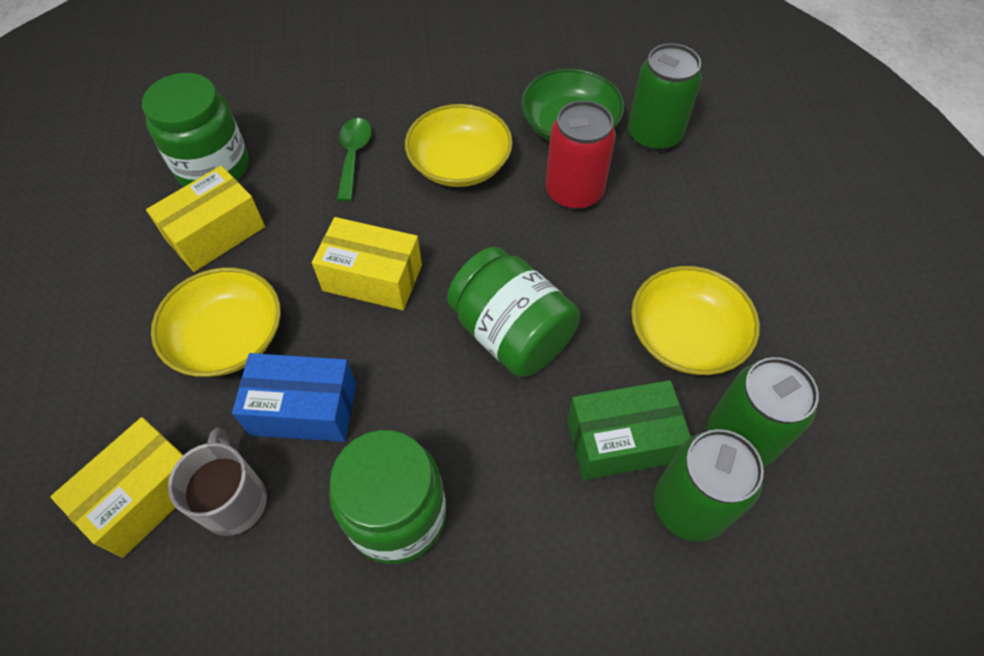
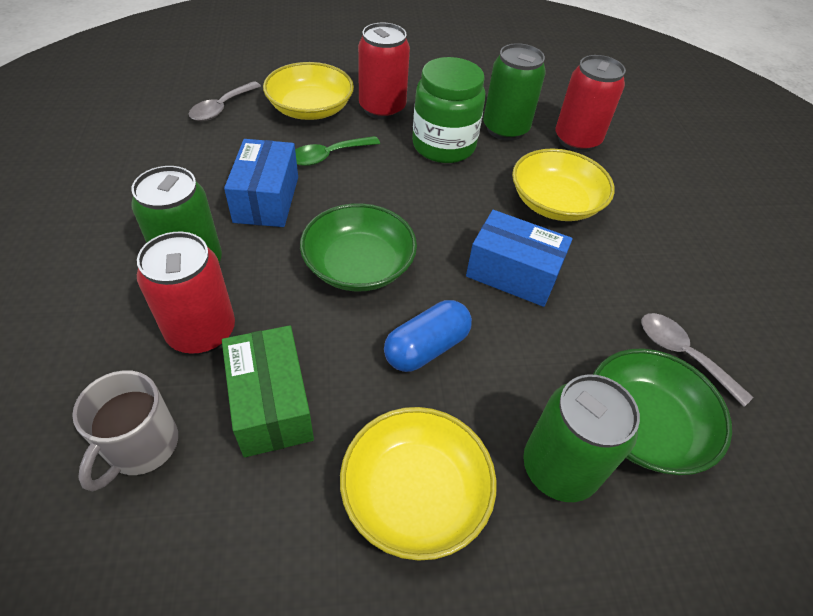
blue box: [232,353,356,442] = 1 -> [224,139,298,227] [466,210,573,307] = 2
blue capsule: none = 0 -> [384,300,472,372] = 1
green bowl: [521,68,624,141] = 1 -> [300,203,417,292] [593,348,732,475] = 2
green jar: [142,73,249,187] [329,430,446,564] [447,247,580,377] = 3 -> [412,57,486,163] = 1
grey spoon: none = 0 -> [189,81,261,121] [642,313,753,407] = 2
red can: [546,101,616,210] = 1 -> [137,232,235,354] [358,23,410,119] [556,55,626,152] = 3
yellow box: [50,417,184,558] [146,166,265,272] [312,217,422,310] = 3 -> none = 0

